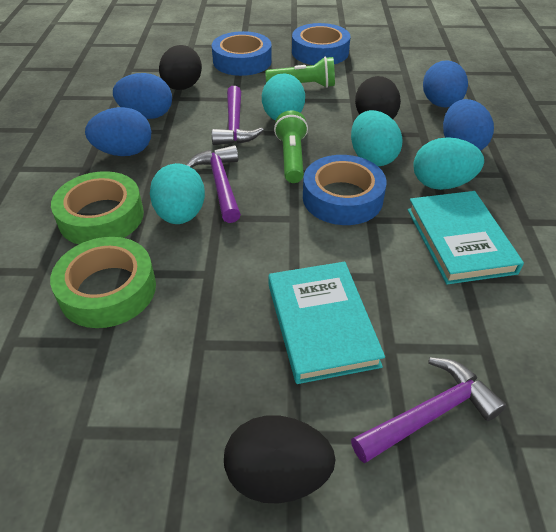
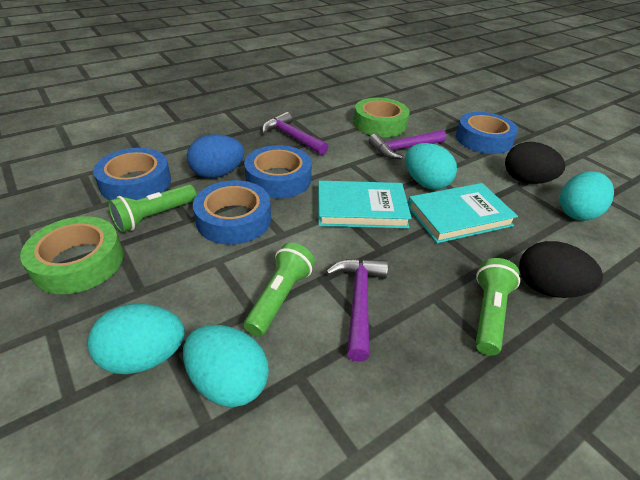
black egg: [159,45,202,90] [224,415,336,504] [355,76,401,119] = 3 -> [505,142,565,184] [519,241,603,298] = 2
blue egg: [85,107,151,156] [113,73,172,119] [423,60,468,108] [443,99,494,151] = 4 -> [187,134,244,178] = 1
blue tape: [212,31,272,76] [292,23,350,65] [303,155,387,225] = 3 -> [93,148,171,200] [193,180,271,245] [244,145,312,199] [456,112,518,154] = 4
green flashlight: [265,57,335,88] [274,110,308,183] = 2 -> [108,184,197,233] [244,243,315,337] [475,258,520,356] = 3

